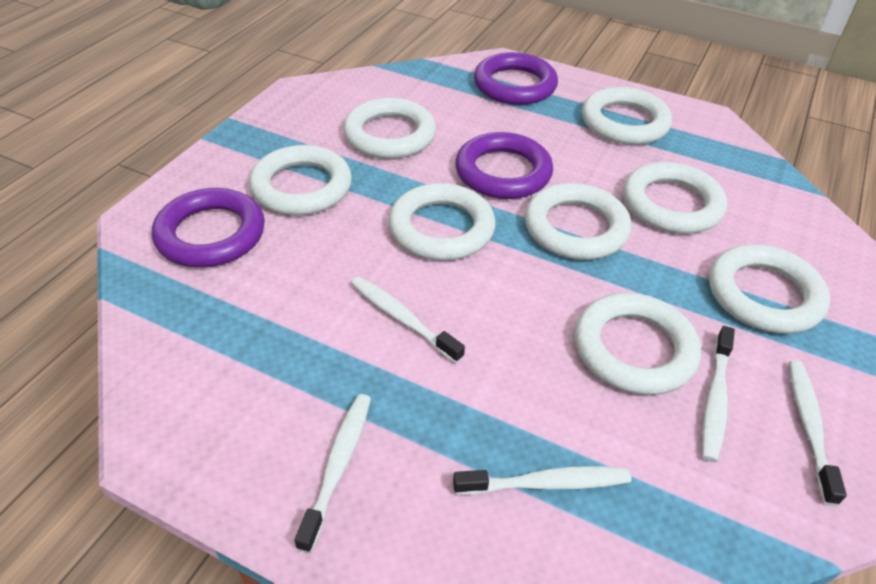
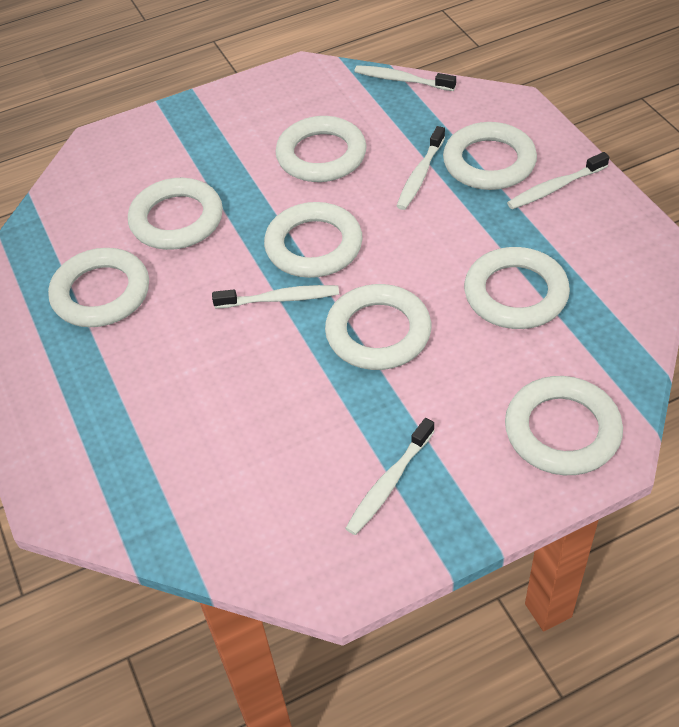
purple ring: [152,188,265,267] [455,132,553,199] [474,52,558,105] = 3 -> none = 0

